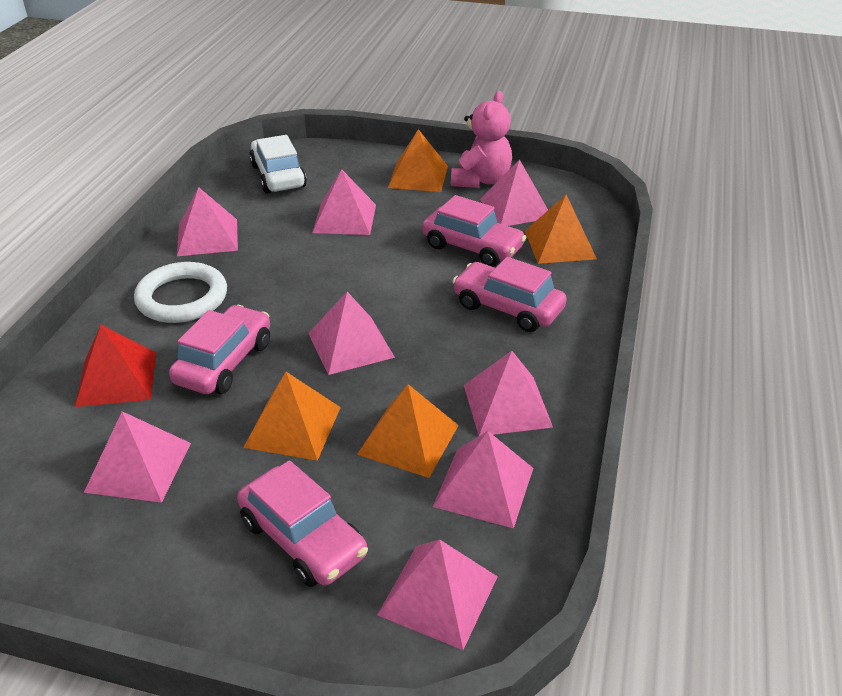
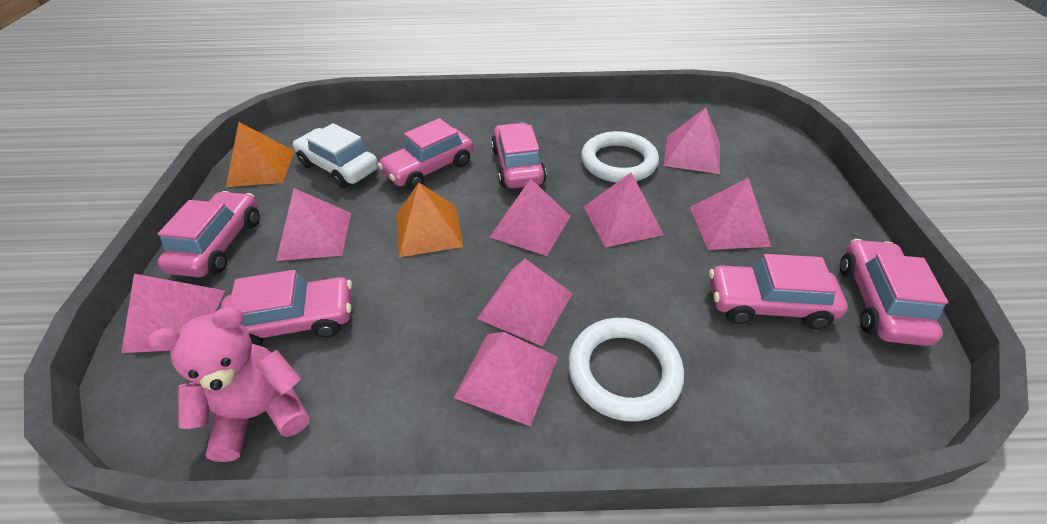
orange pyramid: [243,372,341,461] [357,384,459,478] [388,129,448,192] [525,195,597,264] = 4 -> [226,122,294,187] [396,183,463,257] = 2
pink car: [169,305,270,394] [237,460,368,587] [422,195,527,267] [452,257,567,332] = 4 -> [157,191,260,277] [220,270,352,346] [377,118,473,190] [491,123,546,188] [709,254,848,329] [840,239,948,346] = 6
red pyramid: [75,325,157,407] = 1 -> none = 0
white ring: [134,262,227,323] = 1 -> [568,318,684,422] [581,131,659,183] = 2

